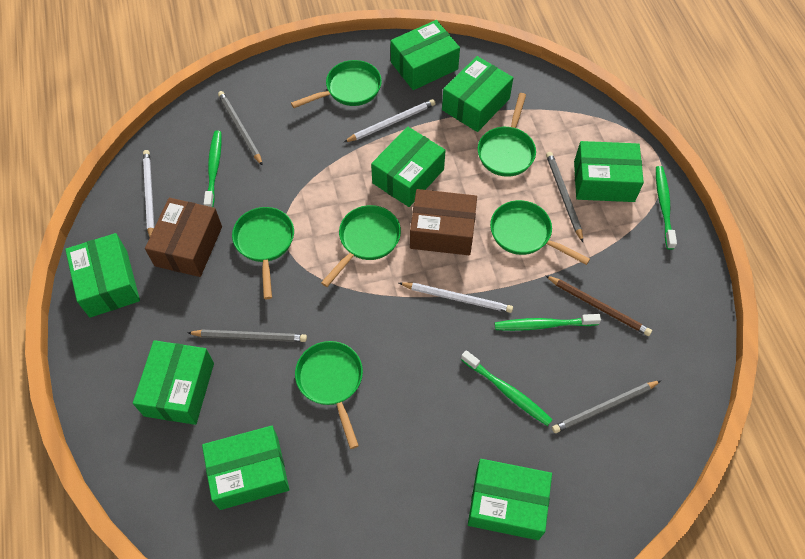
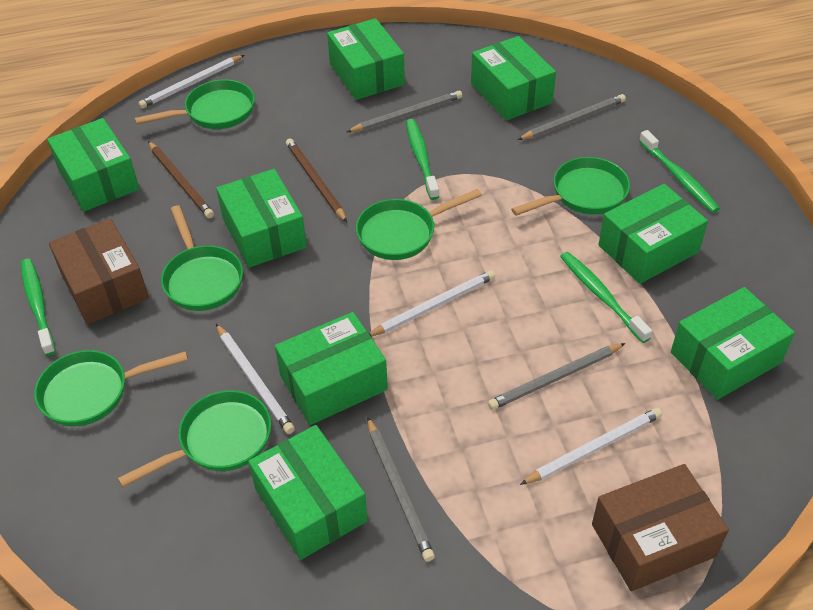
brown pencil: [545,275,652,336] = 1 -> [148,141,214,218] [286,138,347,222] = 2
white pencil: [143,150,154,238] [344,99,436,142] [399,282,513,313] = 3 -> [138,55,244,109] [216,324,295,434] [369,270,495,337] [520,408,662,485] = 4

